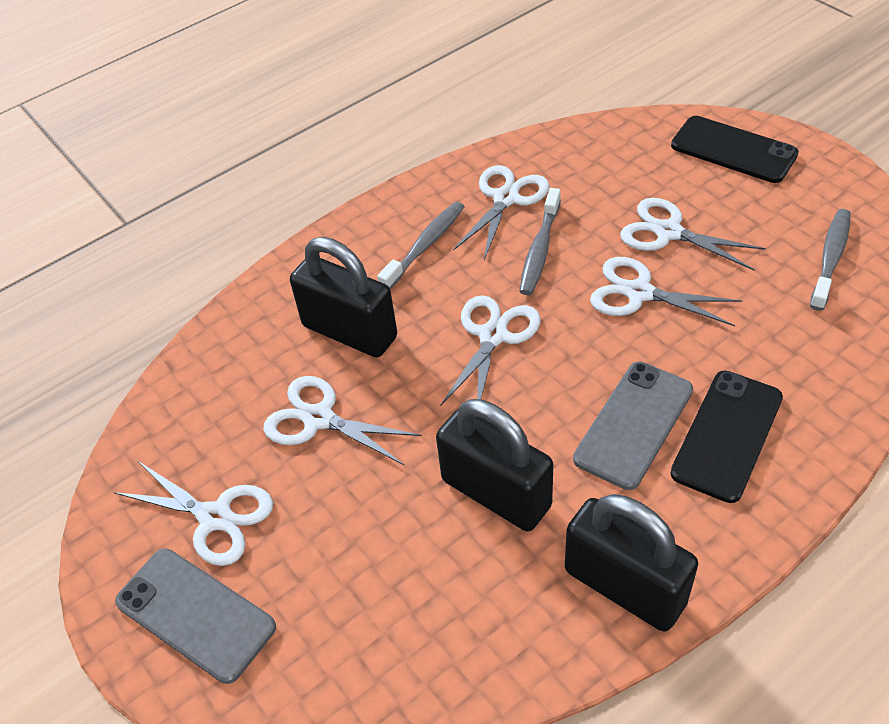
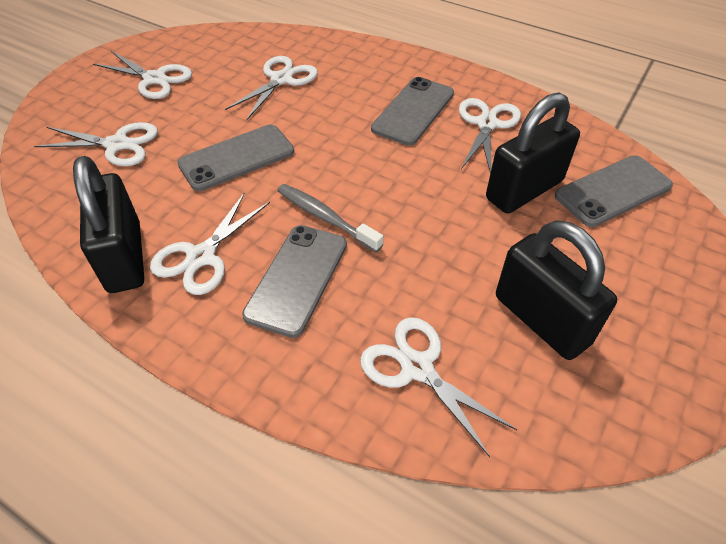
black phone: [670,371,783,503] [671,116,799,183] = 2 -> none = 0
grey phone: [115,548,276,684] [573,361,693,490] = 2 -> [177,125,294,191] [242,225,347,338] [371,77,454,145] [555,155,673,227] = 4
grey toothbrush: [377,202,464,289] [519,188,561,295] [810,209,851,311] = 3 -> [277,184,383,252] = 1

